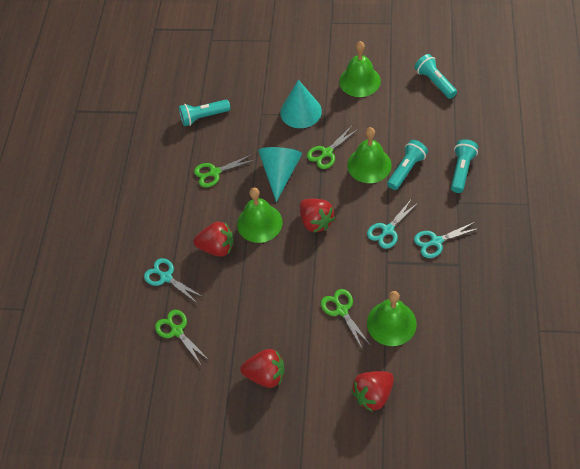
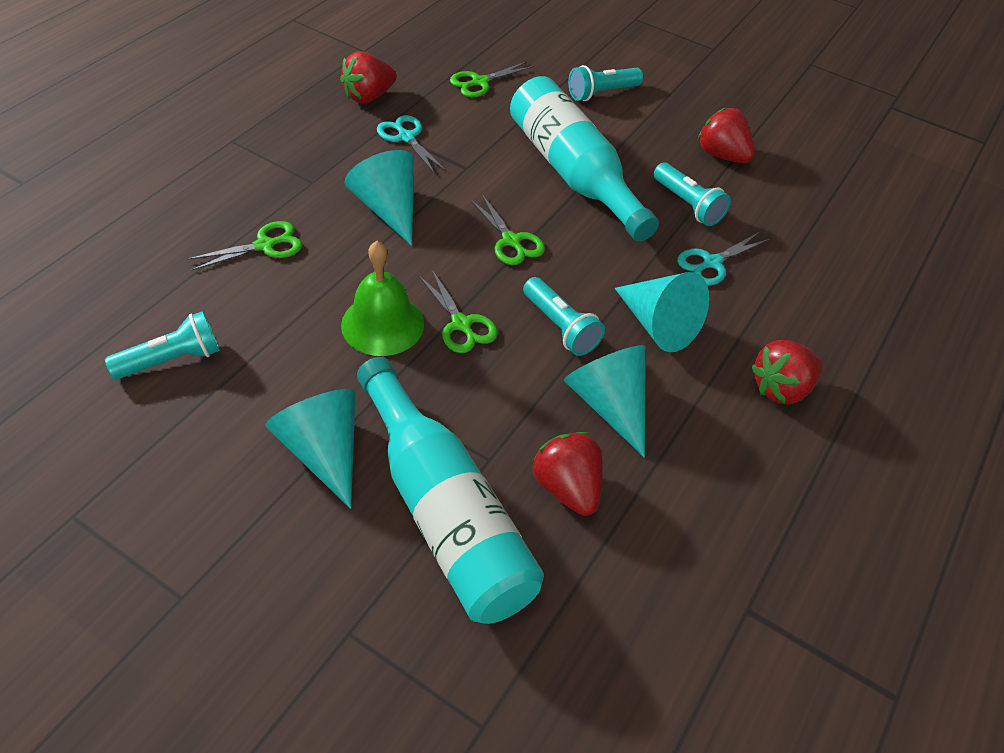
green bell: [237,188,283,243] [339,41,381,97] [347,127,392,183] [367,291,417,346] = 4 -> [341,241,424,356] = 1
turquoise bottle: none = 0 -> [357,357,544,624] [510,76,659,242] = 2
turquoise cone: [258,147,302,202] [280,80,322,128] = 2 -> [265,389,356,509] [344,150,414,246] [564,345,646,458] [614,272,709,352] = 4
turquoise scissors: [144,258,203,303] [367,200,419,249] [414,222,479,258] = 3 -> [377,115,447,174] [677,232,770,286] = 2

